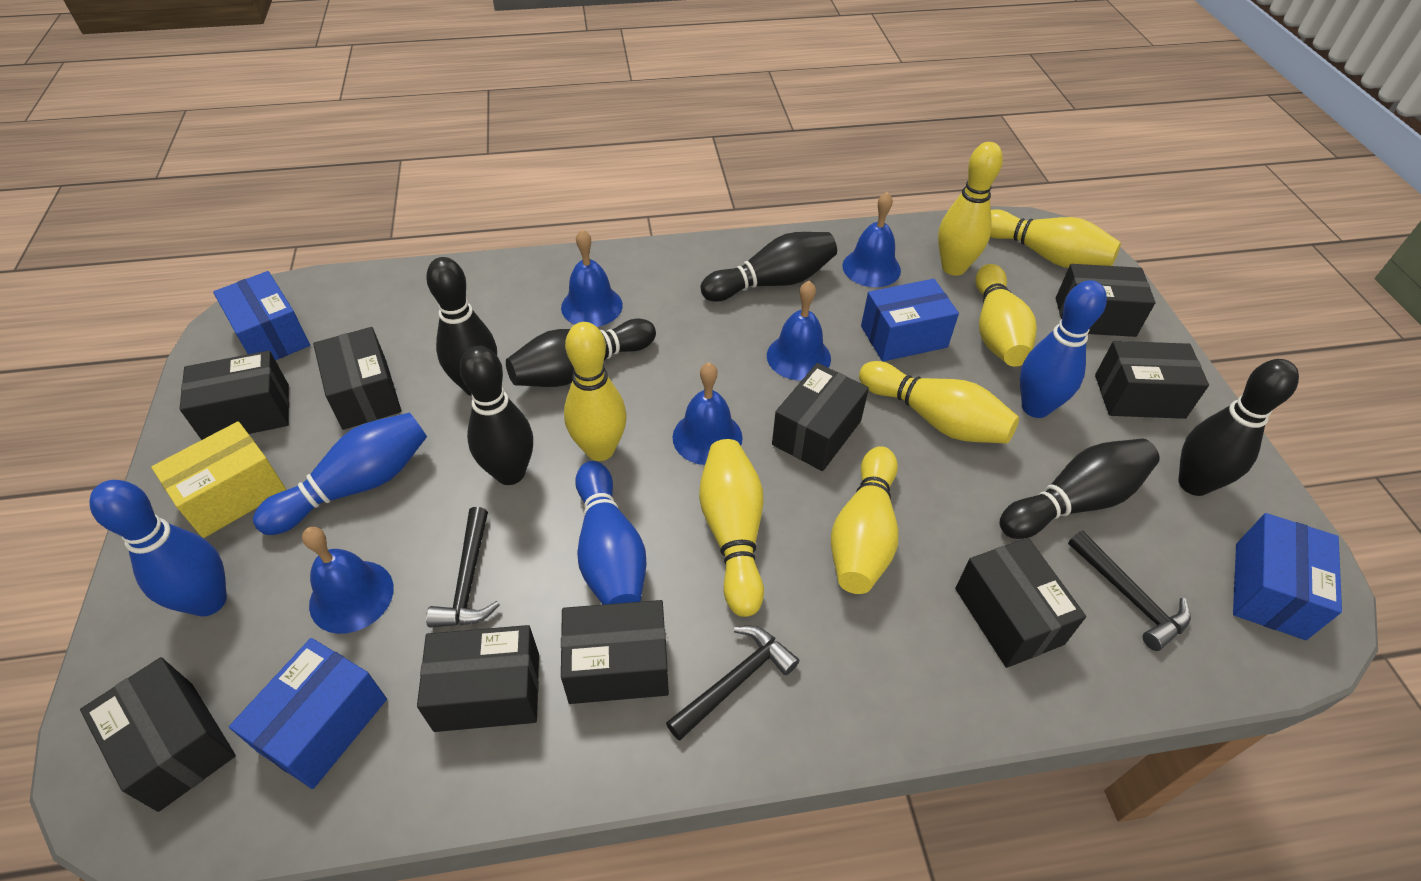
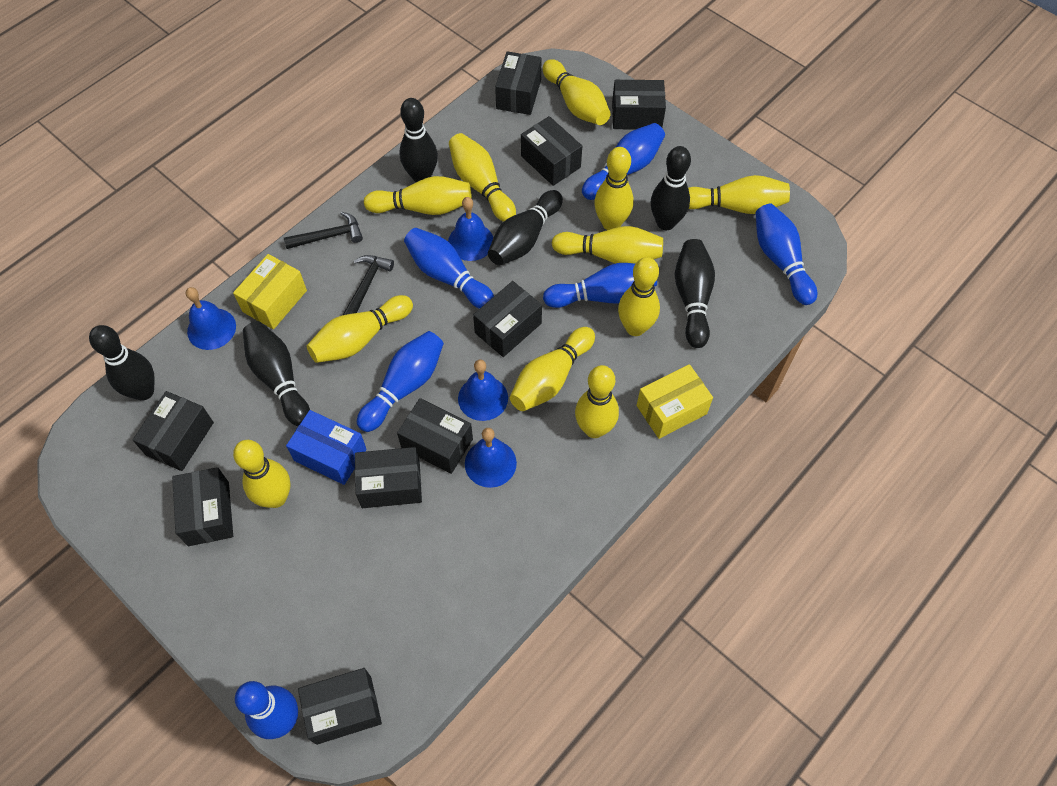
black hammer: [426,507,500,628] [666,626,799,741] [1068,531,1191,651] = 3 -> [284,212,363,249] [343,255,394,315] = 2
blue bell: [302,527,394,634] [561,229,623,327] [673,362,743,465] [767,281,831,380] [842,192,901,287] = 5 -> [186,287,236,350] [448,197,493,261] [458,360,508,421] [465,428,517,488] = 4
blue bowling pin: [90,480,227,616] [253,412,427,535] [575,461,647,605] [1020,280,1107,418] = 4 -> [235,681,298,739] [357,331,444,432] [404,228,494,309] [543,263,657,308] [582,123,665,200] [755,204,817,305] = 6
blue box: [213,271,310,360] [229,638,387,789] [861,279,959,362] [1233,513,1342,640] = 4 -> [286,410,367,485] = 1
yellow bowling pin: [564,322,627,461] [699,439,764,617] [831,446,899,594] [859,361,1019,444] [938,142,1003,276] [975,264,1037,367] [990,209,1121,268] = 7 -> [233,440,290,508] [307,295,413,363] [364,176,472,215] [449,133,516,222] [510,327,595,411] [543,59,611,125] [552,226,663,264] [575,365,619,438] [594,147,633,230] [618,257,660,336] [688,175,790,214] = 11
yellow box: [151,421,287,538] = 1 -> [233,254,307,329] [637,364,713,439] = 2

